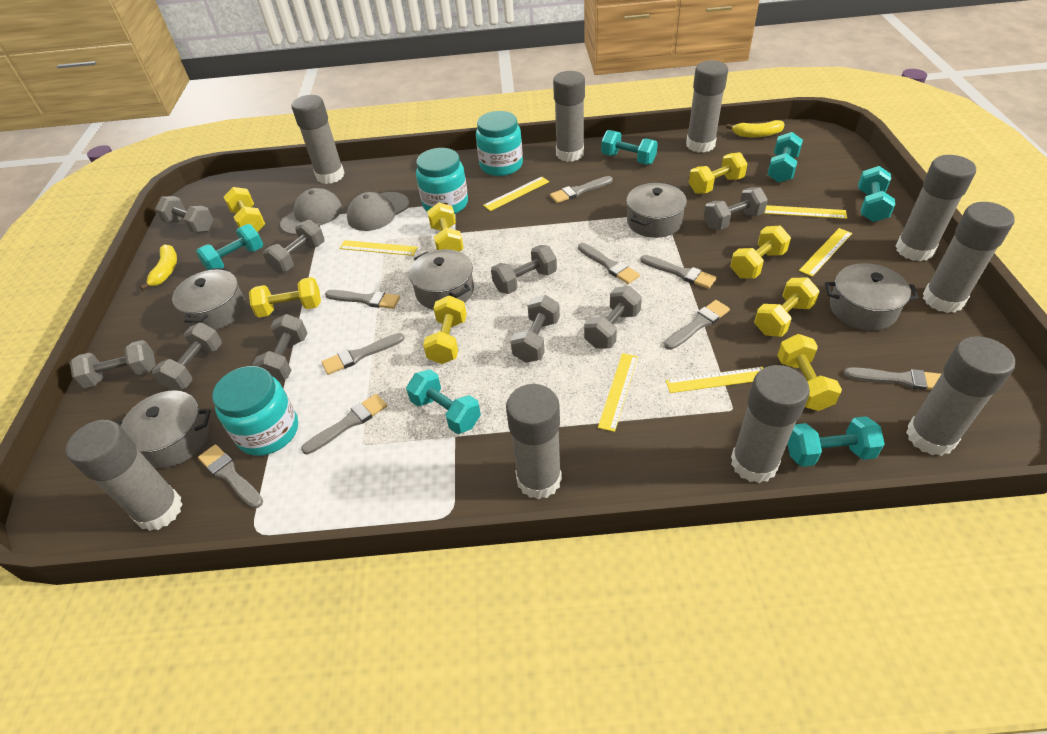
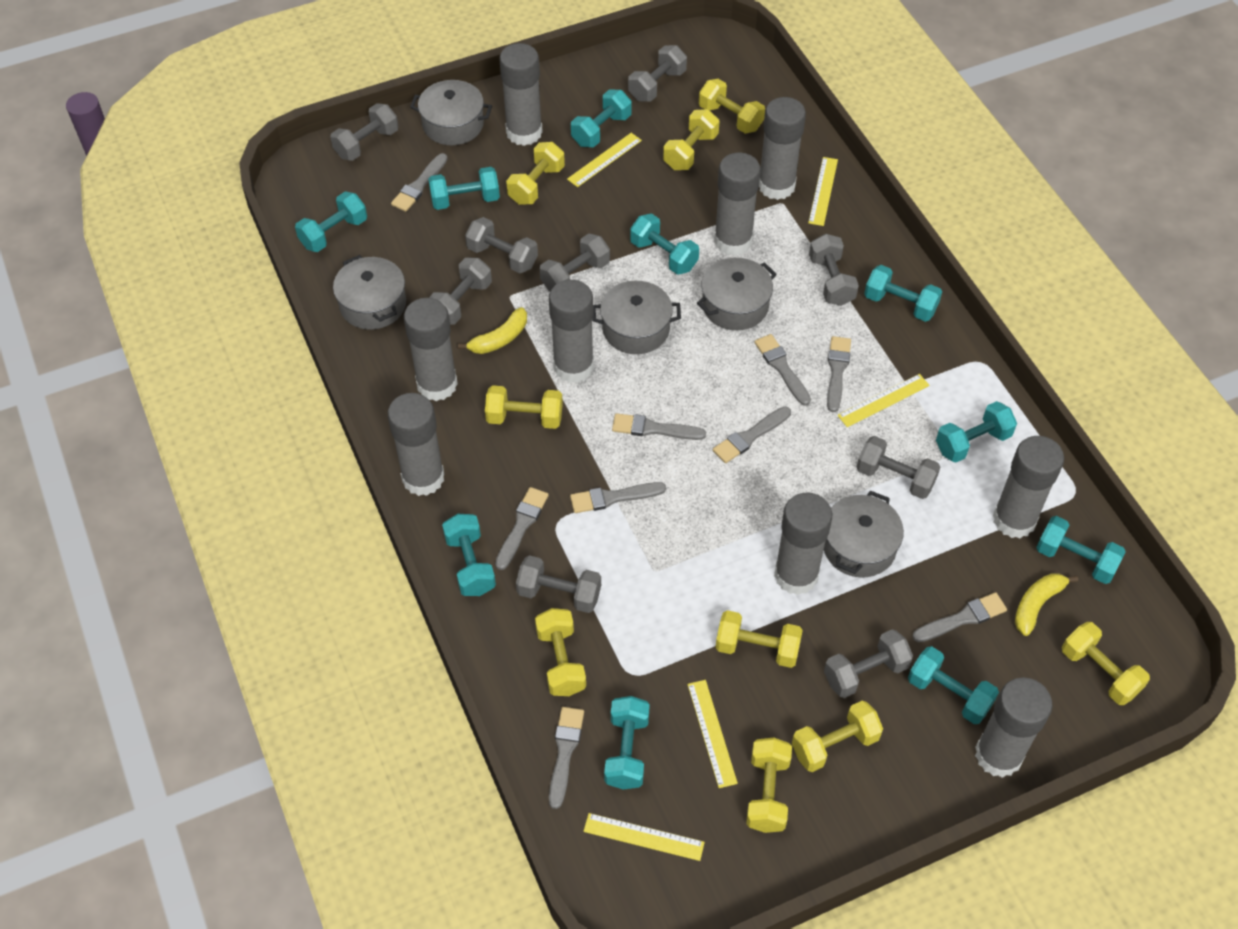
grey cap: [280,188,342,235] [347,192,409,231] = 2 -> none = 0
turquoise dumbbell: [196,224,263,270] [406,369,481,434] [601,130,658,165] [767,132,803,183] [787,416,885,467] [858,166,895,222] = 6 -> [295,192,367,252] [428,167,500,210] [442,514,496,596] [571,90,632,147] [604,696,650,790] [630,213,699,275] [864,265,942,322] [908,646,999,724] [936,401,1017,463] [1036,516,1126,584] = 10
turquoise jar: [212,366,298,456] [416,148,468,214] [476,111,523,176] = 3 -> none = 0
yellow dumbbell: [224,187,265,232] [249,277,321,318] [423,295,467,364] [427,202,464,252] [689,152,748,194] [731,226,791,279] [754,278,820,337] [777,334,842,411] = 8 -> [485,385,563,429] [506,142,565,205] [535,608,586,696] [663,109,720,170] [699,79,765,134] [715,610,803,668] [746,737,792,833] [792,701,883,772] [1062,622,1150,705] = 9
yellow ruler: [339,240,418,256] [483,177,549,211] [598,353,638,432] [666,367,763,393] [763,205,847,219] [799,228,852,277] = 6 -> [567,133,642,187] [583,813,705,861] [687,680,738,788] [808,157,838,226] [837,374,930,427] = 5

